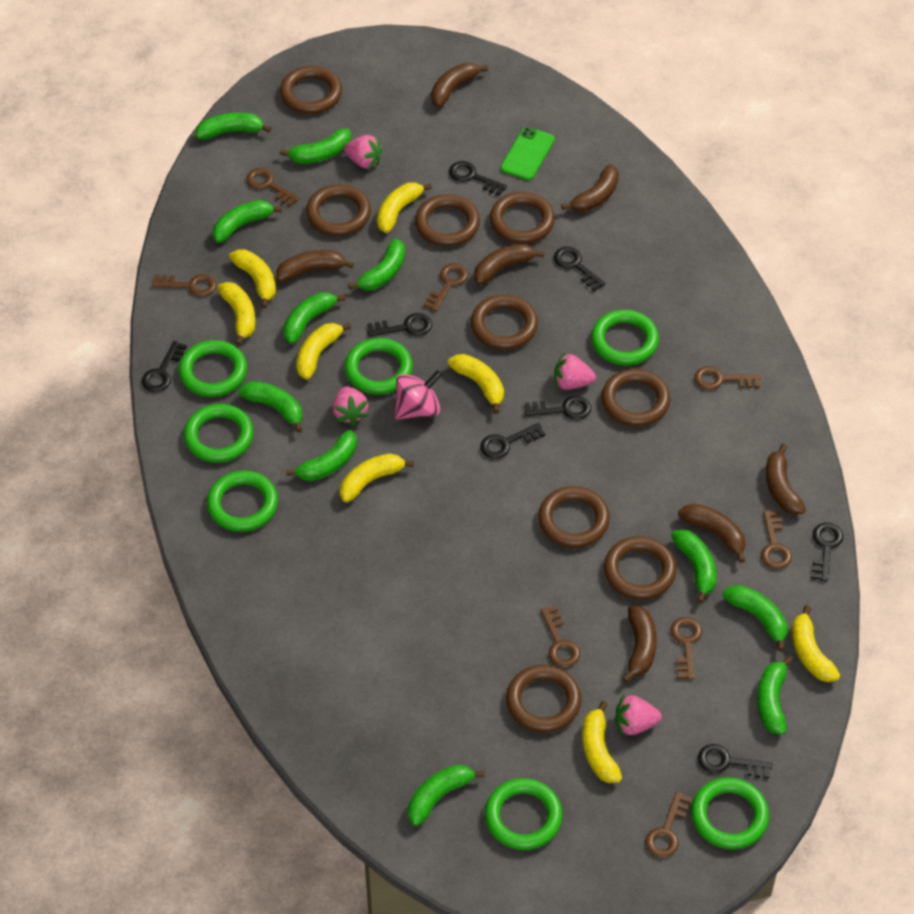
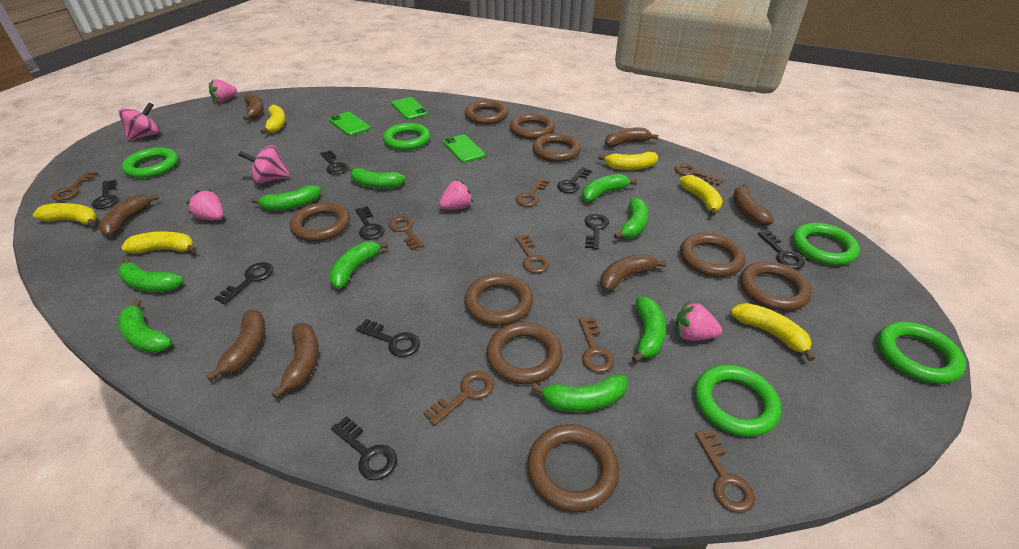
black key: [142,341,187,392] [367,313,432,337] [449,161,507,196] [480,423,545,459] [525,396,591,420] [554,247,606,291] [698,744,772,779] [811,523,843,582] = 8 -> [92,179,118,209] [214,262,273,305] [320,150,348,175] [331,416,397,480] [355,206,384,240] [356,319,420,357] [557,167,592,193] [584,214,609,250] [758,231,805,269] = 9
green banana: [196,112,271,140] [213,200,282,243] [238,381,303,433] [280,128,352,164] [283,292,346,344] [286,430,357,481] [348,238,405,290] [408,765,485,826] [671,529,717,603] [723,585,788,651] [757,656,793,735] = 11 -> [117,258,184,292] [118,299,173,353] [252,185,321,211] [329,241,388,289] [348,167,405,189] [532,375,628,412] [582,174,637,202] [614,198,649,239] [631,296,666,363] = 9
green phone: [501,127,555,181] = 1 -> [329,112,370,136] [392,97,428,120] [443,135,485,163] = 3
green ring: [179,340,247,397] [184,404,254,463] [207,471,278,532] [345,338,413,395] [485,778,563,850] [591,310,659,366] [691,777,769,849] = 7 -> [122,147,178,178] [383,123,430,150] [695,365,781,437] [792,223,860,266] [877,322,966,384] = 5
pink spinning top: [395,370,442,420] = 1 -> [119,102,160,141] [239,145,291,184] = 2
yellow banana: [217,282,255,346] [229,249,276,308] [296,323,351,380] [340,453,414,502] [377,182,432,233] [448,354,504,413] [582,701,622,783] [792,605,840,682] = 8 -> [33,203,97,227] [121,232,197,253] [261,105,286,134] [598,152,658,170] [679,175,723,216] [731,303,815,361] = 6

